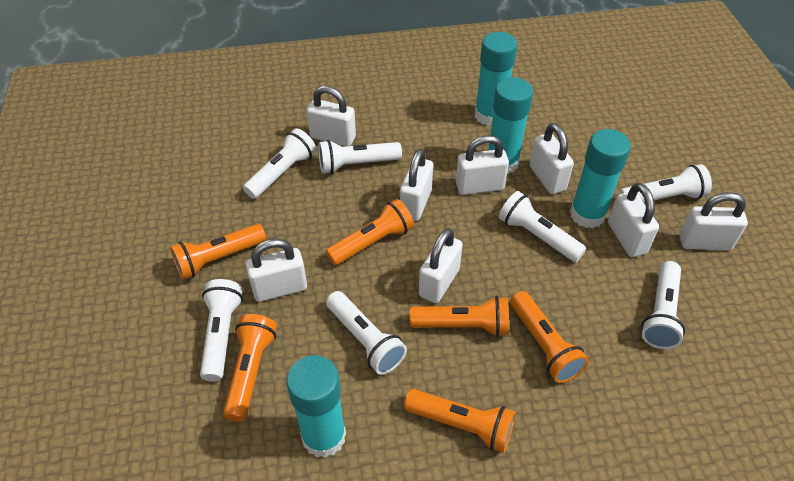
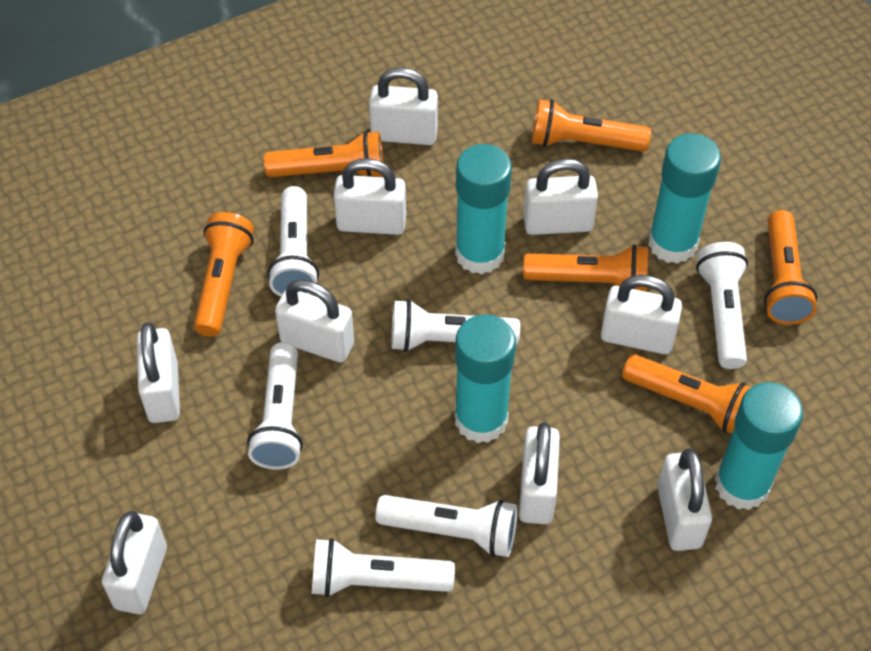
white flashlight: [200,279,243,382] [243,128,316,199] [318,140,402,174] [326,291,407,375] [499,191,586,262] [619,164,712,203] [641,261,685,349] = 7 -> [247,342,303,470] [267,186,319,297] [312,538,455,597] [376,495,517,557] [391,299,520,352] [696,242,748,369] = 6
white padlock: [246,238,307,302] [307,86,356,146] [400,148,433,221] [419,228,463,303] [456,135,509,195] [529,123,574,194] [608,183,659,257] [679,192,748,251] = 8 -> [102,511,167,614] [137,322,180,423] [275,279,354,363] [334,158,406,235] [369,67,438,145] [519,422,560,524] [523,159,598,235] [601,275,682,354] [657,448,712,551] = 9

